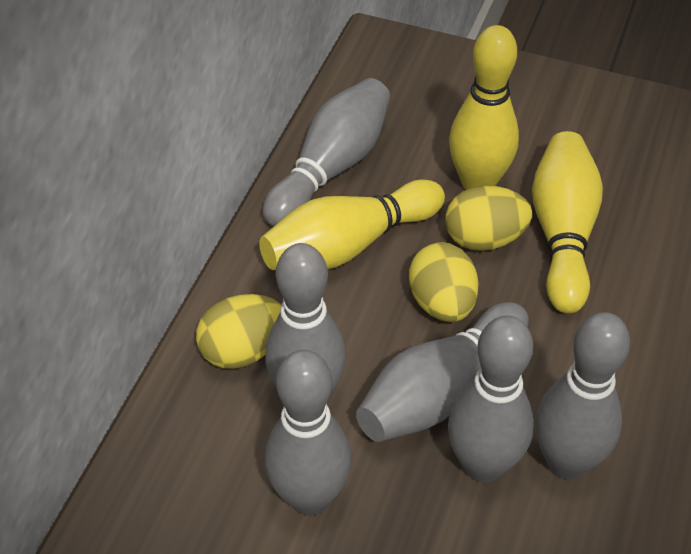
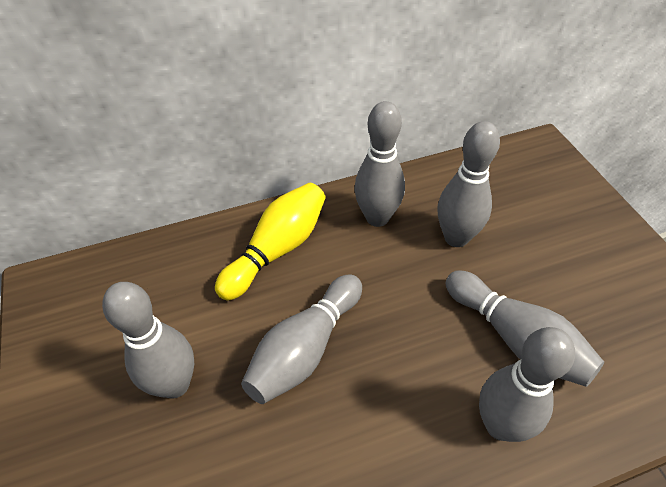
yellow bowling pin: [259,180,445,270] [449,25,519,190] [532,131,603,314] = 3 -> [215,183,326,300] = 1
yellow egg: [196,294,281,369] [409,242,479,322] [446,185,532,251] = 3 -> none = 0

